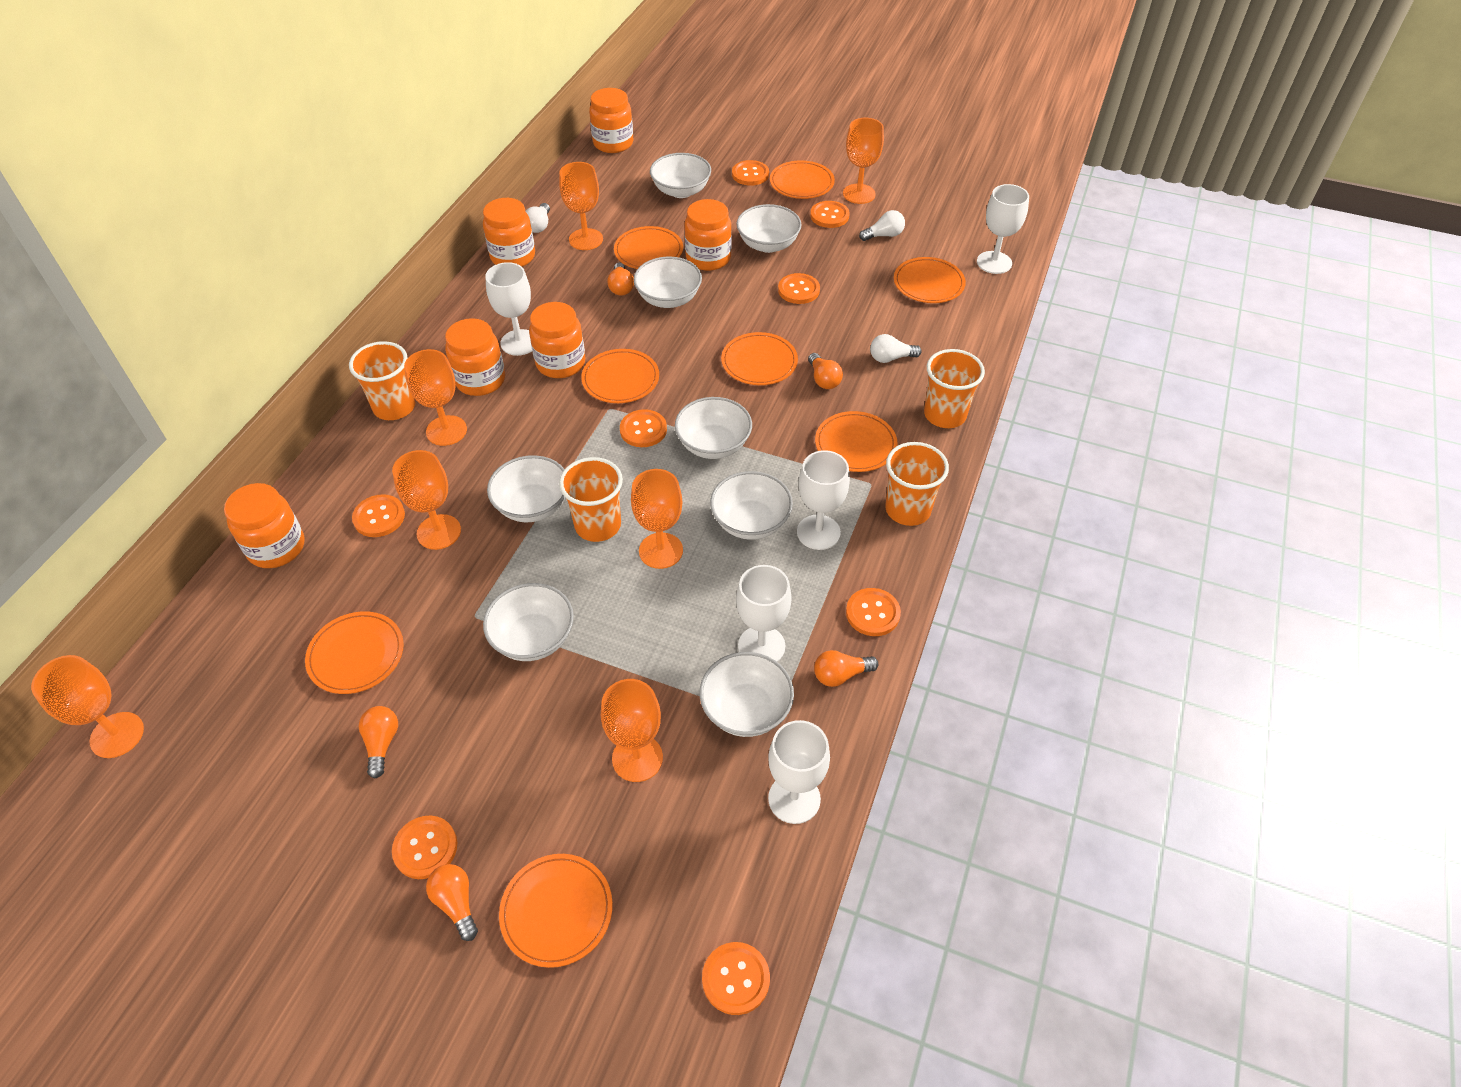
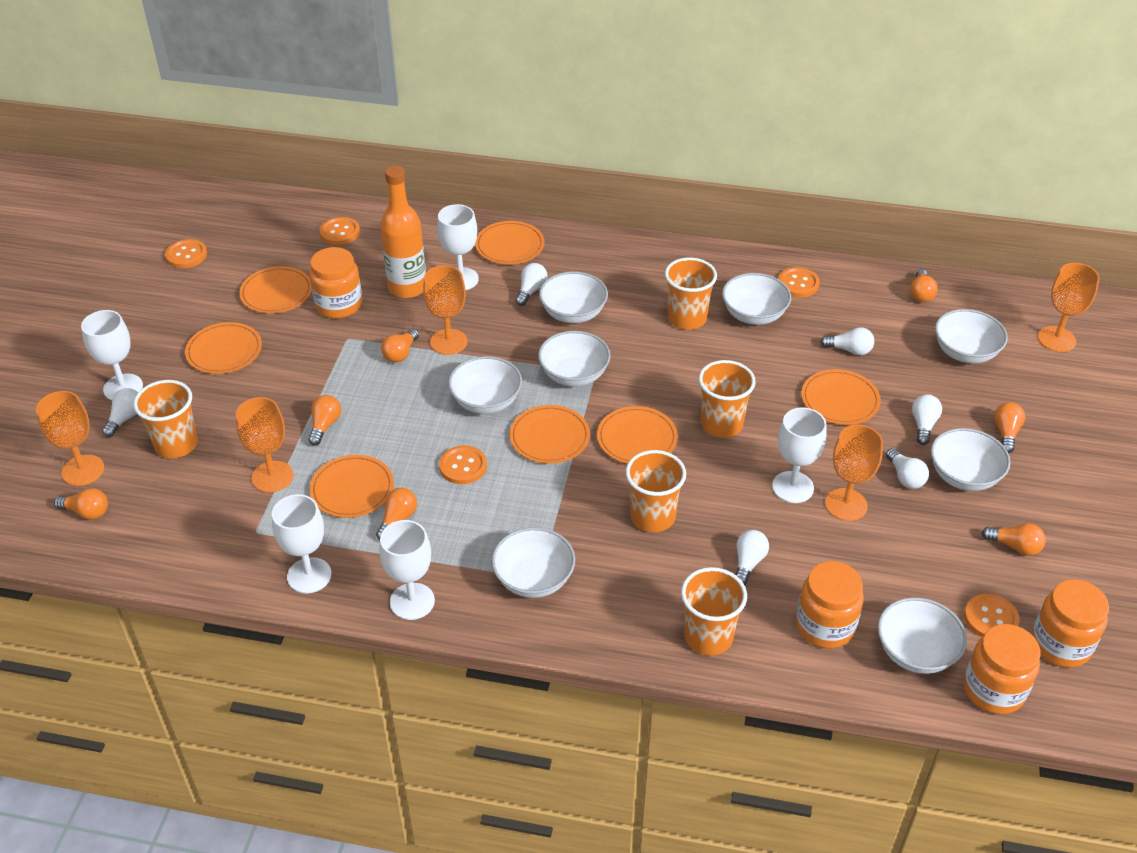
orange bottle: none = 0 -> [380,165,426,298] = 1
orange button: [352,494,405,537] [392,816,457,879] [620,409,667,447] [702,942,770,1015] [732,160,769,186] [778,273,820,304] [810,201,850,228] [846,588,901,636] = 8 -> [165,239,207,268] [319,217,360,245] [439,445,487,484] [778,267,820,297] [964,594,1020,637] = 5
orange cup: [349,341,415,420] [559,457,623,542] [885,442,949,526] [924,349,985,428] = 4 -> [133,380,198,458] [626,450,686,532] [665,257,717,330] [681,567,747,656] [699,360,756,438] = 5
orange goblet: [31,655,144,758] [392,450,461,550] [404,349,467,446] [559,162,603,250] [601,679,663,782] [631,469,683,569] [843,118,884,204] = 7 -> [36,391,104,486] [236,397,293,492] [423,265,467,355] [825,425,883,521] [1038,263,1100,352] = 5
orange jar: [224,483,305,568] [445,318,505,396] [483,198,535,267] [529,302,585,378] [589,88,633,153] [684,199,732,271] = 6 -> [309,247,362,319] [796,561,864,648] [964,624,1041,714] [1032,579,1109,668] = 4
orange light bulb: [359,706,398,778] [426,864,478,941] [607,263,634,296] [808,353,843,389] [814,650,878,687] = 5 -> [54,488,108,520] [308,395,341,446] [376,488,417,540] [381,329,419,363] [910,269,938,302] [981,523,1046,556] [994,402,1025,453] = 7
orange plate: [305,611,404,694] [499,854,613,968] [581,349,659,403] [614,226,683,269] [721,332,798,385] [770,160,835,199] [815,411,898,472] [894,257,966,303] = 8 -> [185,322,262,374] [239,266,312,314] [310,455,394,518] [475,221,545,265] [510,405,590,464] [597,406,678,464] [801,369,881,425] = 7
white light bulb: [526,203,550,233] [859,210,905,241] [870,334,922,363] = 3 -> [102,388,138,437] [516,263,548,306] [735,530,769,585] [820,327,874,355] [886,448,929,489] [912,394,942,445] = 6

